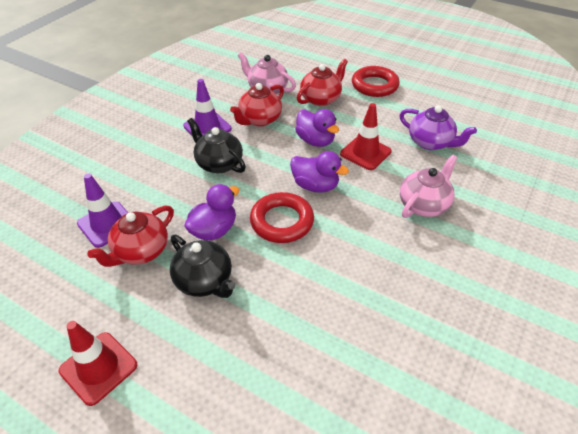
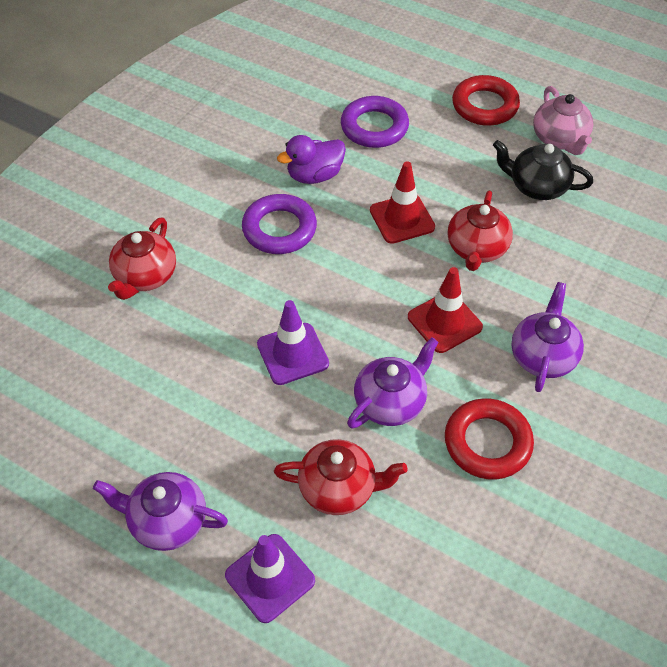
black teapot: [170,235,235,298] [187,118,246,173] = 2 -> [493,140,593,200] = 1
pink teapot: [238,53,296,94] [400,155,457,218] = 2 -> [533,86,594,155] = 1
purple duck: [184,184,239,241] [290,151,349,193] [295,109,339,147] = 3 -> [277,135,346,184] = 1
purple ring: none = 0 -> [242,194,317,254] [341,96,409,148] = 2
purple teapot: [400,105,477,150] = 1 -> [93,472,228,551] [347,337,439,428] [511,282,584,392] = 3

